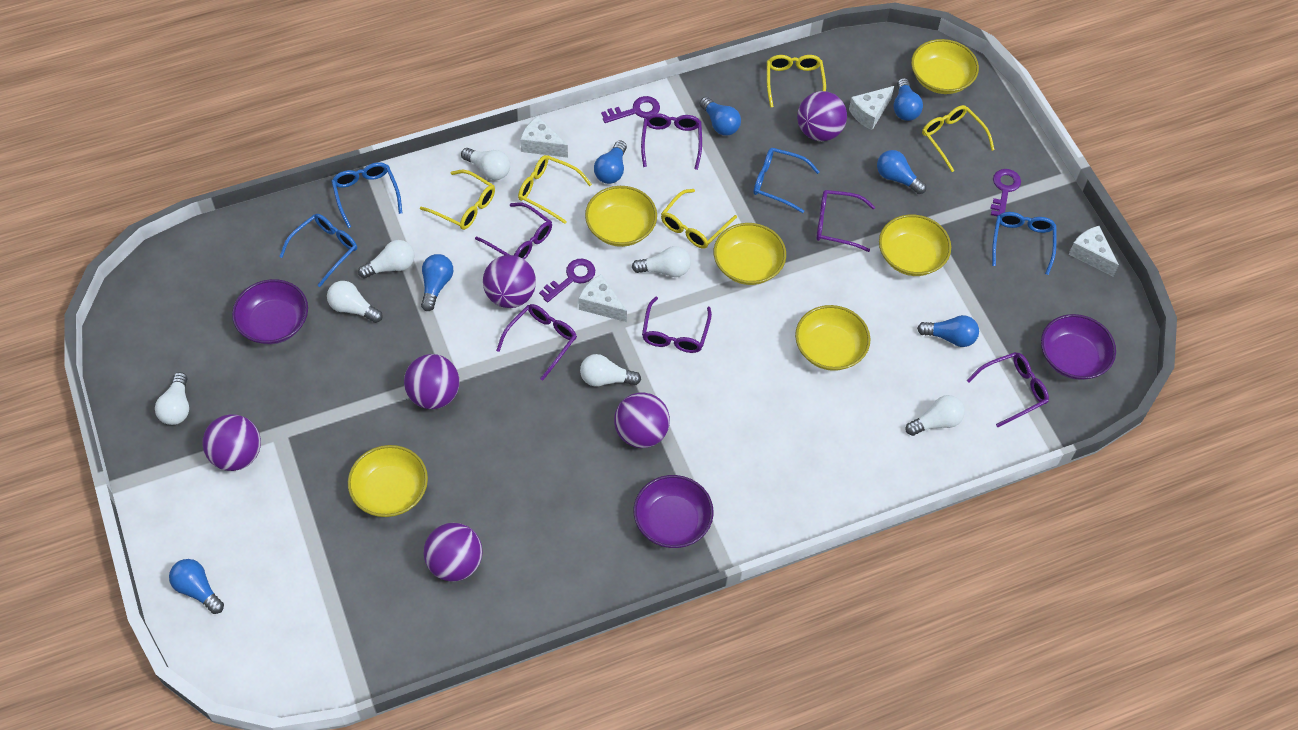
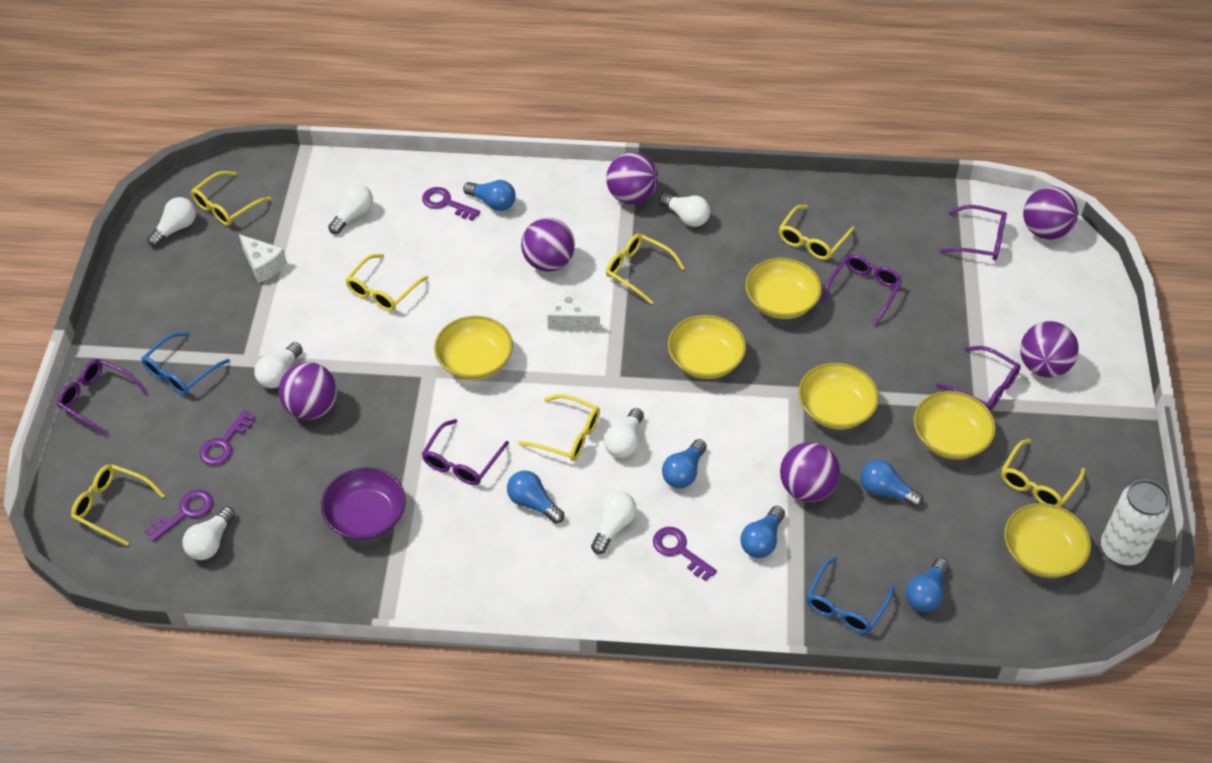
blue glasses: [279,214,357,287] [331,162,402,228] [753,148,820,213] [992,212,1057,275] = 4 -> [141,332,230,395] [806,557,895,634] = 2
blue light bulb: [169,559,224,614] [421,254,453,311] [594,140,627,184] [700,97,741,136] [877,150,926,194] [894,78,923,121] [917,315,979,347] = 7 -> [463,180,516,211] [507,470,564,524] [662,439,707,488] [740,506,785,558] [860,460,923,507] [906,558,949,612] = 6
purple bowl: [232,279,308,344] [634,475,714,548] [1041,314,1116,380] = 3 -> [321,467,406,540] = 1
purple glasses: [475,202,552,260] [496,304,577,381] [641,113,702,170] [642,297,712,353] [816,190,875,252] [967,352,1049,428] = 6 -> [57,359,148,436] [422,419,509,485] [822,254,902,326] [936,346,1021,411] [940,205,1007,260] = 5
purple key: [539,259,595,303] [601,96,660,123] [990,169,1021,216] = 3 -> [145,489,213,542] [199,410,255,465] [422,187,480,221] [653,527,717,581] = 4
white can: none = 0 -> [1101,479,1170,565] = 1
white cheese: [520,116,568,158] [578,274,627,322] [849,86,894,130] [1069,226,1119,276] = 4 -> [239,234,287,283] [547,289,600,331] = 2
yellow glasses: [420,170,495,230] [518,155,592,224] [661,189,737,249] [767,55,826,108] [922,105,995,172] = 5 -> [71,464,165,546] [191,171,272,226] [345,254,428,311] [518,394,600,461] [606,234,685,305] [779,205,855,260] [1001,439,1085,507] = 7

